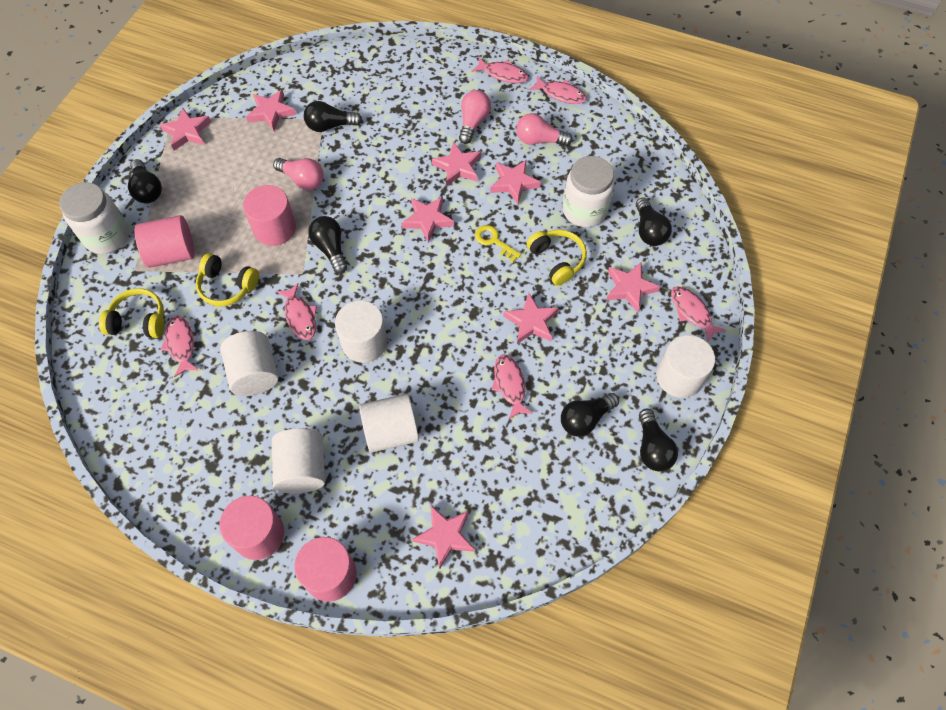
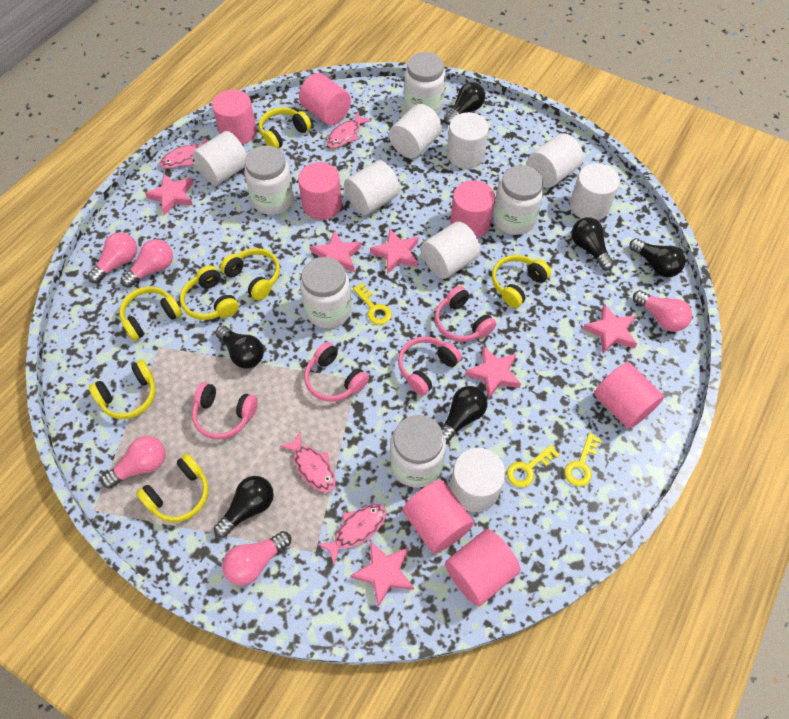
pink cylinder: [135,215,195,268] [219,496,284,560] [243,185,296,246] [294,537,357,602] = 4 -> [212,90,257,144] [298,162,342,220] [299,73,351,125] [403,480,474,554] [445,529,521,606] [451,180,495,238] [594,362,664,429] = 7
pink fish: [161,316,198,378] [276,283,317,340] [472,57,529,83] [492,355,533,420] [529,75,587,104] [671,286,726,343] = 6 -> [159,138,207,169] [280,432,336,493] [318,504,386,564] [327,112,372,148] = 4
pink headphones: none = 0 -> [192,382,258,440] [304,342,369,402] [398,336,462,396] [435,286,496,342] = 4
pink light bulb: [273,158,324,190] [459,90,491,144] [516,113,573,146] = 3 -> [88,232,137,283] [101,436,166,489] [121,239,173,288] [222,531,291,586] [633,290,692,332] = 5
pink star: [160,108,211,150] [246,90,296,131] [401,196,454,243] [412,506,475,569] [432,142,481,186] [490,159,541,204] [503,293,558,344] [606,262,660,313] = 8 -> [145,173,193,215] [311,230,361,272] [350,541,414,606] [370,229,418,274] [465,346,521,399] [583,304,637,353] = 6
white cylinder: [220,331,278,396] [272,428,325,493] [335,300,387,363] [359,394,419,453] [657,335,715,398] = 5 -> [193,131,247,185] [344,160,400,215] [389,104,442,159] [421,221,481,279] [447,112,489,169] [450,448,506,512] [527,133,583,188] [570,163,620,221] = 8
white jar: [59,182,129,254] [563,156,615,227] = 2 -> [244,146,294,215] [300,257,352,328] [390,415,446,488] [404,52,446,115] [493,165,544,235] = 5
yellow headphones: [99,288,164,338] [196,253,259,306] [527,230,587,286] = 3 -> [89,360,156,419] [119,287,182,341] [136,454,208,523] [180,265,239,320] [220,248,280,301] [259,107,311,148] [492,255,551,308] = 7
yellow key: [475,225,521,263] = 1 -> [353,283,392,325] [507,445,560,487] [564,433,602,486] = 3

